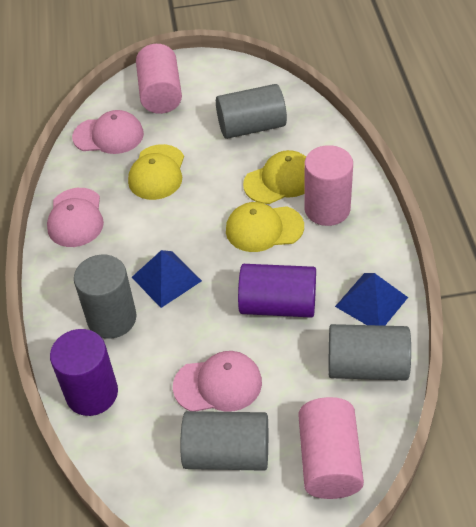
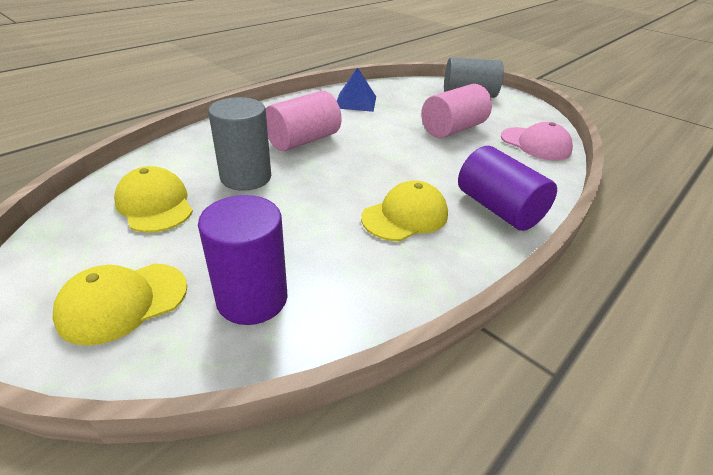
blue pyramid: [132,250,202,308] [335,273,408,326] = 2 -> [337,67,376,112] = 1
grey cylinder: [74,255,137,339] [180,411,268,471] [216,84,287,139] [328,324,411,380] = 4 -> [208,97,271,191] [444,57,504,98] = 2
pink cap: [47,188,104,247] [72,110,144,154] [173,351,262,412] = 3 -> [501,122,573,160] = 1
pink cylinder: [136,44,182,114] [298,397,364,499] [304,145,353,226] = 3 -> [265,91,341,151] [421,84,492,138] = 2

